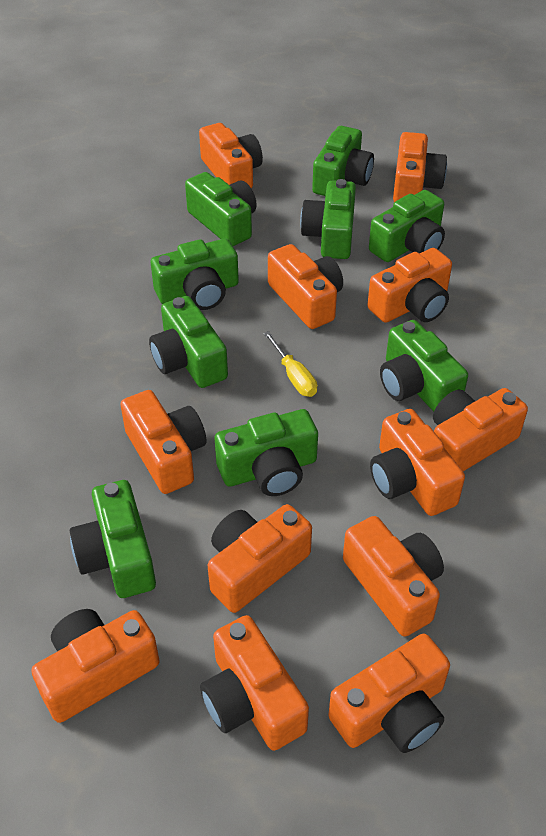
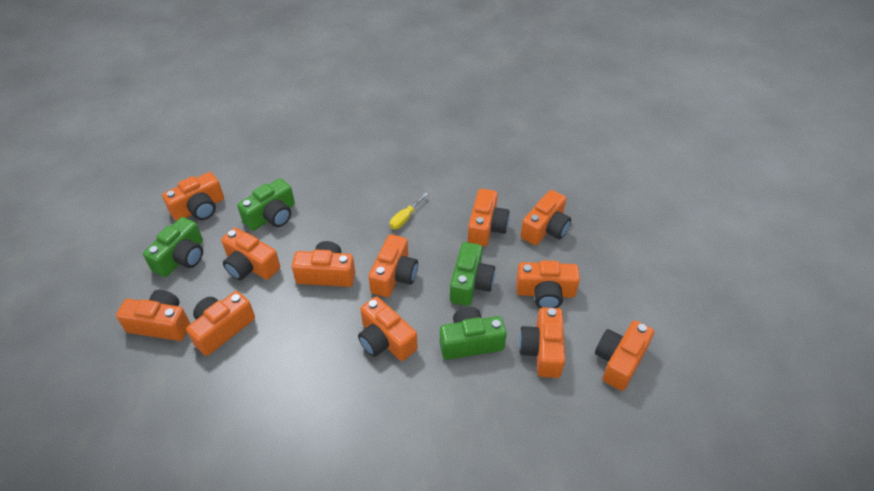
green camera: [70,480,156,598] [149,296,228,388] [151,239,239,310] [185,172,257,246] [215,409,318,496] [300,179,356,259] [312,126,374,196] [369,190,445,262] [380,320,468,412] = 9 -> [143,217,203,277] [237,178,295,231] [440,307,507,360] [450,242,495,306] = 4

